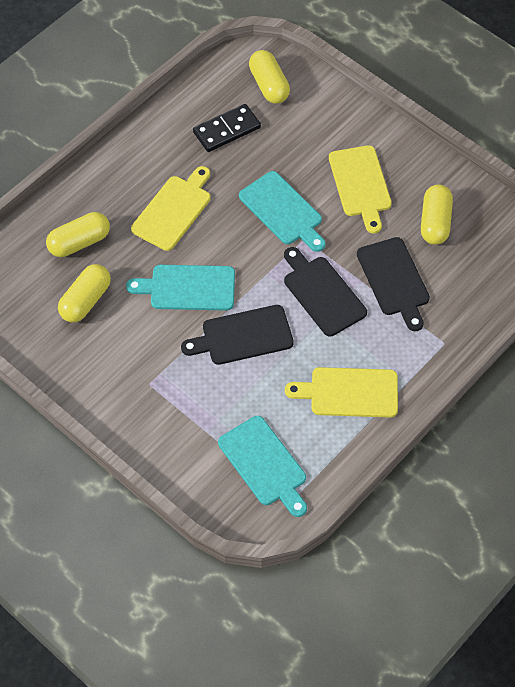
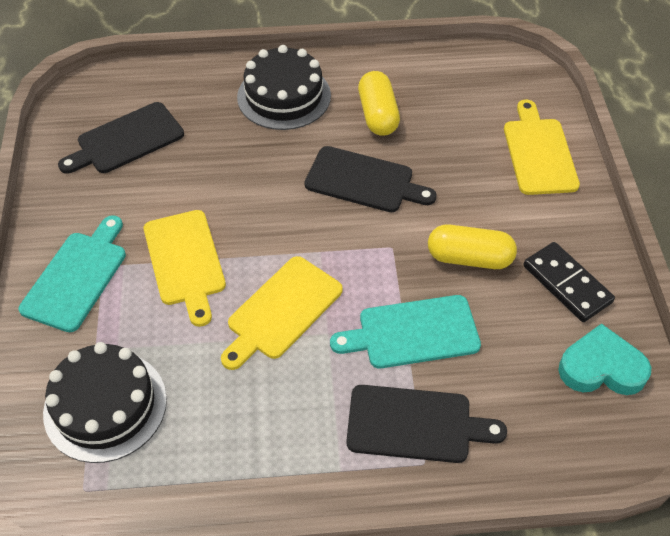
black cake: none = 0 -> [43,342,167,463] [237,45,331,130] = 2
turquoise cutting board: [126,265,235,311] [218,416,307,517] [239,171,326,252] = 3 -> [19,215,126,332] [330,295,481,368] = 2
turquoise heart: none = 0 -> [558,323,651,395] = 1
yellow capsule: [46,212,110,257] [58,264,111,322] [249,50,290,104] [421,184,453,245] = 4 -> [358,71,400,135] [428,224,517,269] = 2

